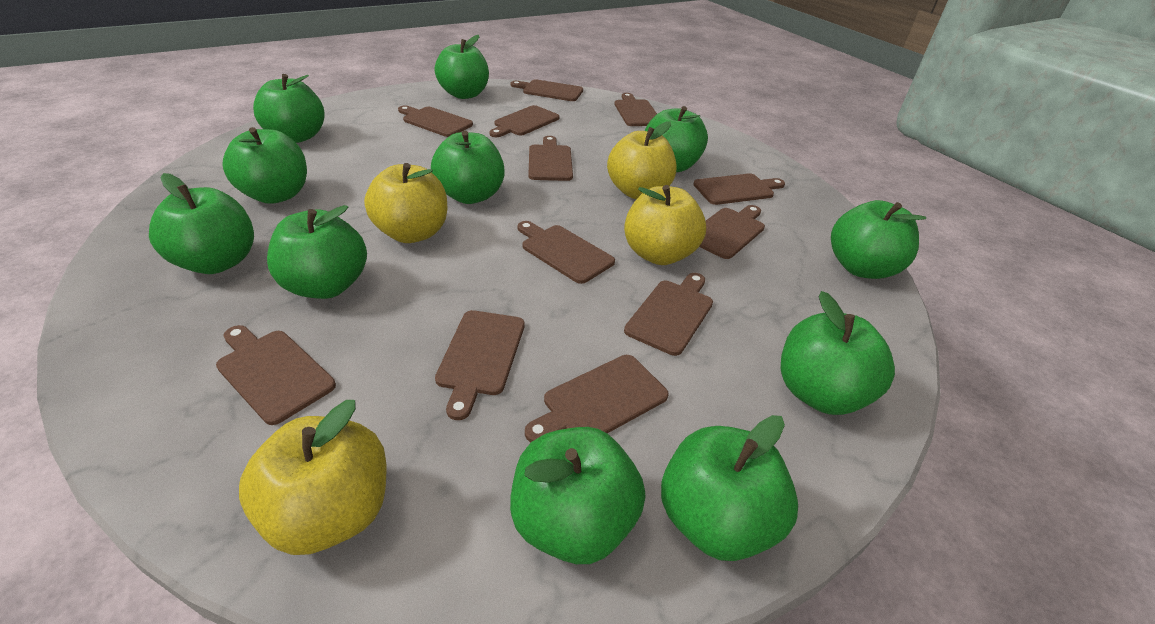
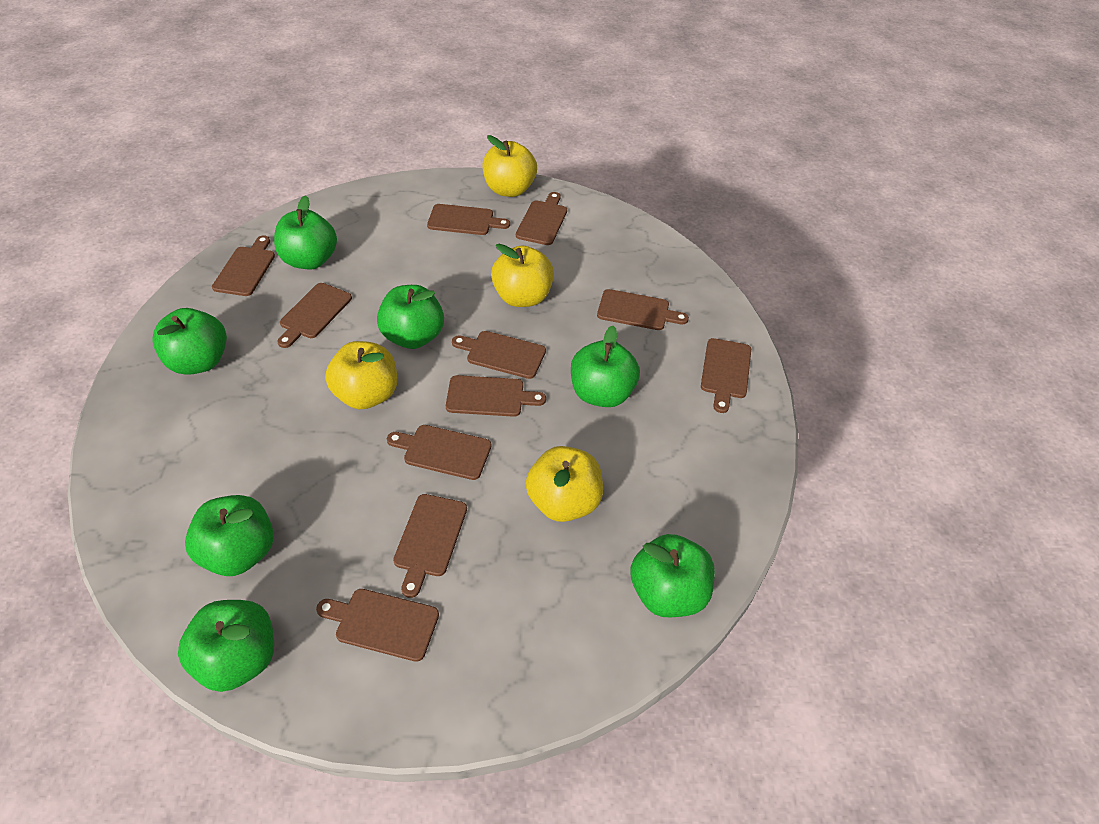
brown cutting board: [216,325,336,425] [398,105,473,137] [435,310,525,420] [489,105,560,137] [511,79,583,101] [517,221,615,284] [525,355,669,442] [529,136,573,181] [615,93,657,126] [624,273,713,356] [693,173,785,205] [699,205,765,259] = 12 -> [212,235,275,296] [277,283,352,348] [316,589,439,662] [387,425,492,480] [393,494,467,598] [427,204,510,235] [446,375,546,417] [452,331,546,379] [516,192,567,245] [597,289,689,330] [701,338,751,413] = 11
green apple: [149,173,254,274] [222,127,307,204] [253,74,325,143] [267,205,367,299] [431,131,505,204] [435,35,489,99] [510,427,645,564] [645,106,708,172] [661,415,798,561] [781,291,895,415] [831,200,926,279] = 11 -> [152,308,227,375] [178,600,274,692] [185,495,274,576] [274,195,337,269] [377,285,444,349] [571,326,640,407] [630,534,715,618] = 7

